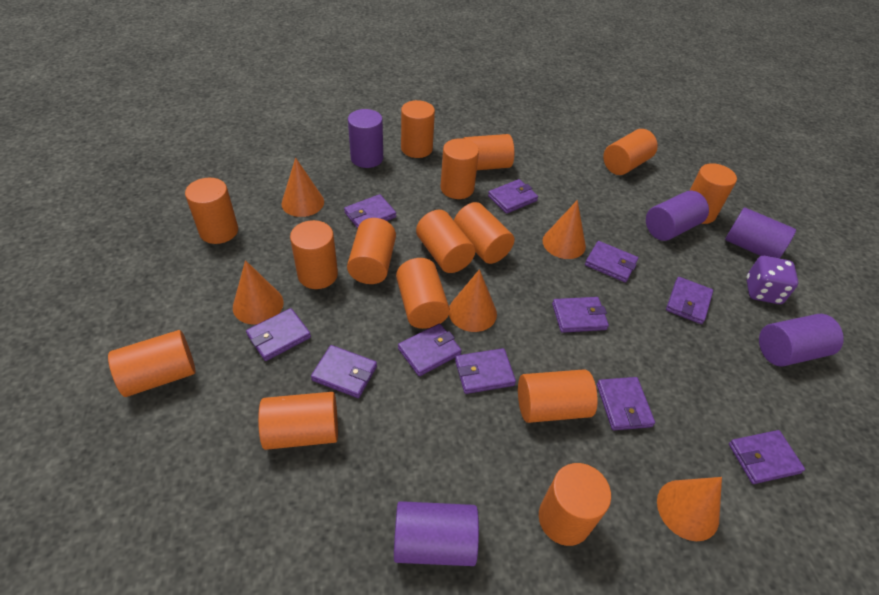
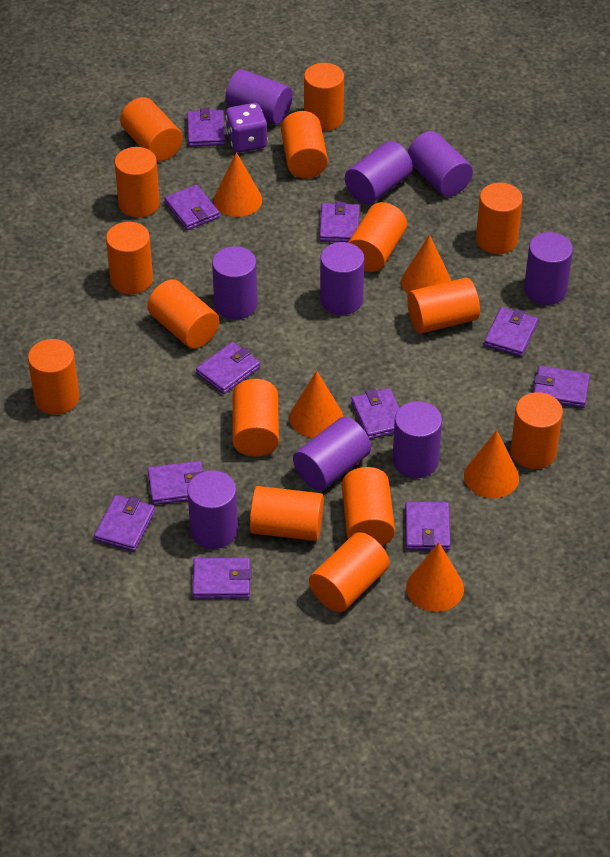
purple cylinder: [348,109,383,168] [394,501,479,566] [646,191,709,241] [725,207,796,258] [759,314,844,367] = 5 -> [187,470,238,549] [212,246,257,320] [225,69,293,124] [293,417,371,491] [320,242,364,315] [345,141,413,205] [393,401,442,478] [408,131,473,197] [524,232,573,305] = 9

